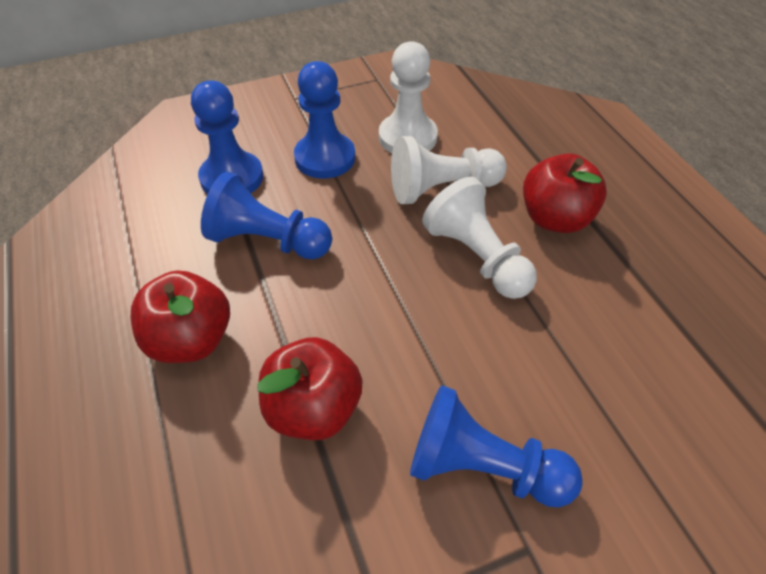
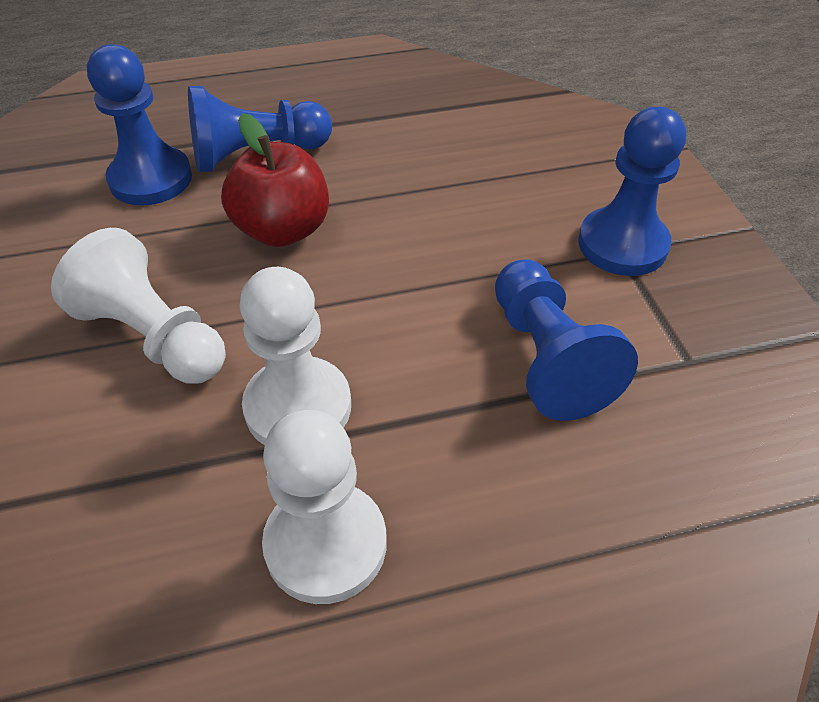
red apple: [131,270,230,363] [257,337,363,440] [523,153,607,233] = 3 -> [221,113,329,247] = 1

